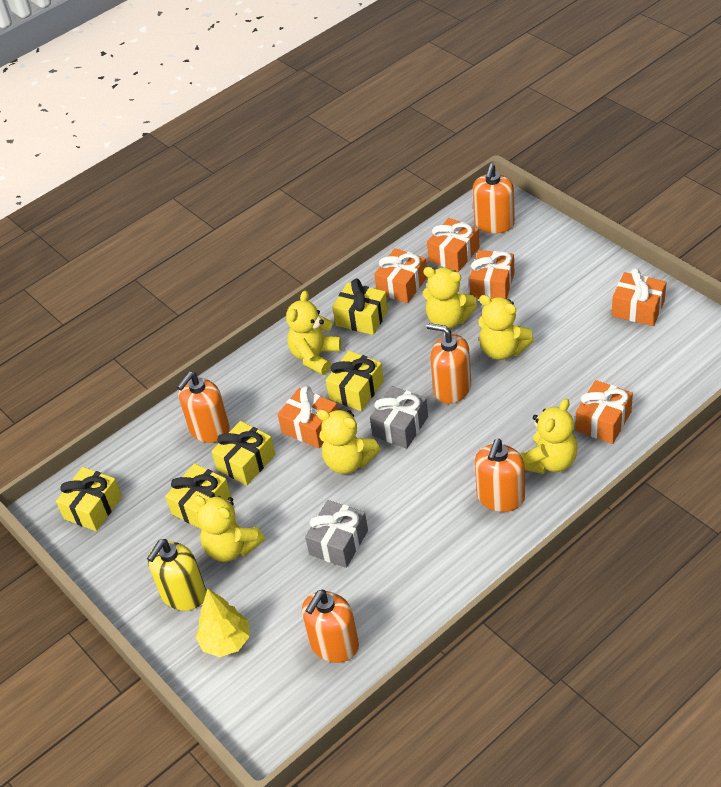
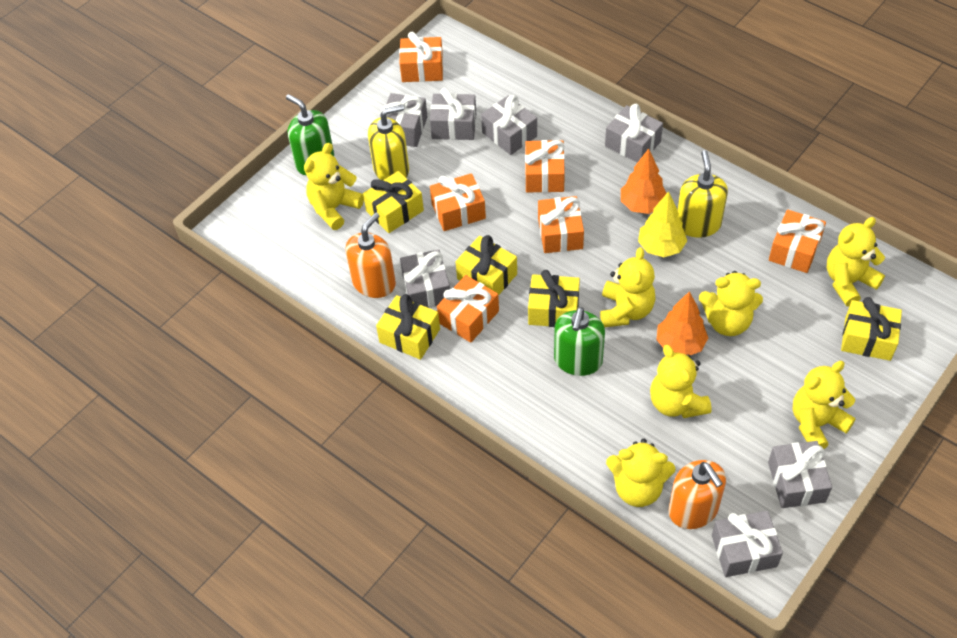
green soap dispenser: none = 0 -> [286,94,334,176] [554,307,605,376] = 2
grey gift: [305,500,368,568] [370,386,428,449] = 2 -> [381,93,428,147] [400,249,450,308] [430,88,476,140] [481,95,537,155] [605,104,663,163] [712,511,783,577] [768,441,832,508] = 7
orange soap dispenser: [177,372,230,443] [302,590,359,663] [426,323,471,404] [473,163,515,234] [475,439,525,512] = 5 -> [346,212,396,298] [668,460,726,529] = 2
orange tree: none = 0 -> [621,149,667,214] [657,291,708,355] = 2
yellow soap dispenser: [147,539,206,611] = 1 -> [368,104,409,180] [677,150,728,238] = 2
yellow teddy bear: [193,495,265,562] [286,291,342,375] [317,409,380,474] [423,267,477,329] [478,295,534,360] [520,399,577,474] = 6 -> [304,143,364,230] [600,247,655,327] [606,439,676,507] [650,345,712,418] [699,271,763,336] [792,361,856,449] [827,217,885,306] = 7

